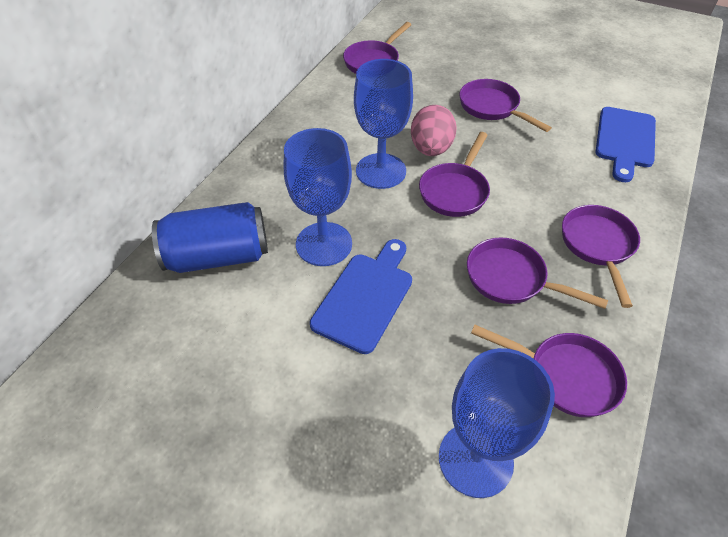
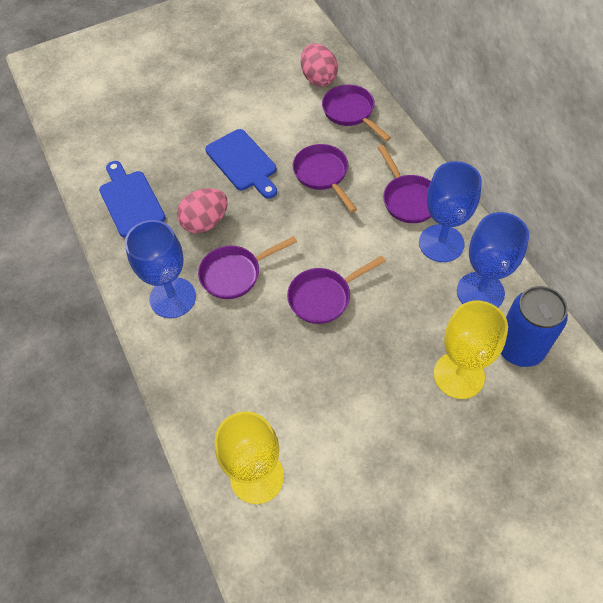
pink egg: [411,105,457,156] = 1 -> [177,188,228,233] [301,43,338,86] = 2
purple pan: [343,22,411,74] [419,132,490,217] [460,79,552,132] [467,237,608,309] [471,324,627,417] [562,205,640,308] = 6 -> [198,236,297,299] [287,256,386,324] [293,144,357,213] [322,85,391,141] [377,145,431,223] = 5
yellow goblet: none = 0 -> [215,411,284,504] [434,301,508,399] = 2

